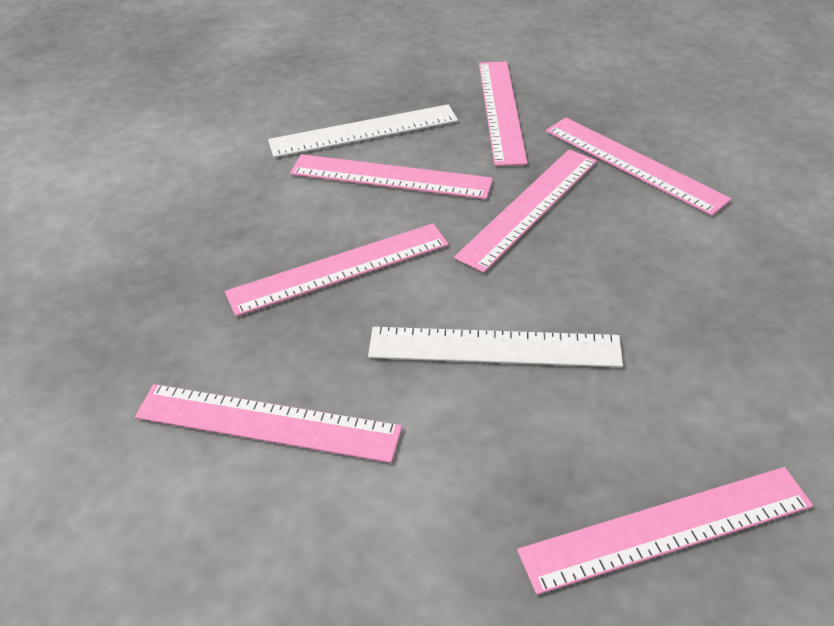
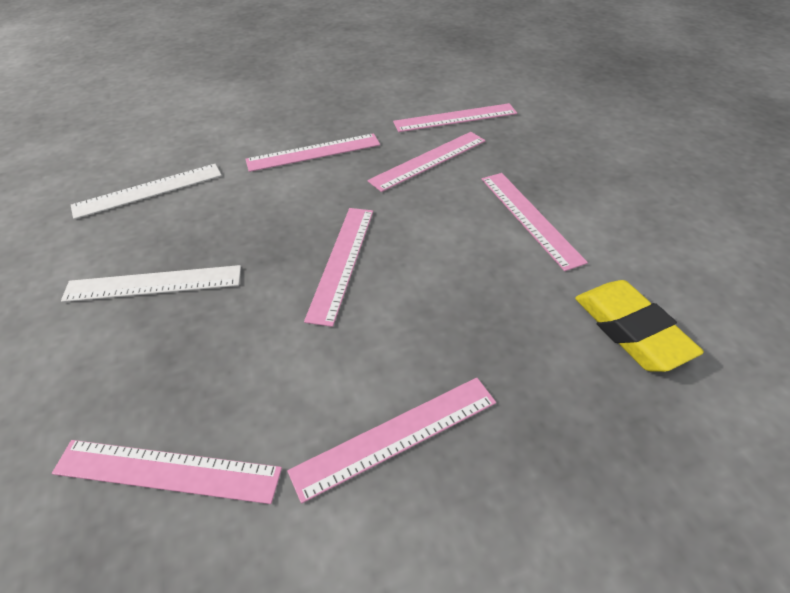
yellow eraser: none = 0 -> [575,280,704,372] = 1

